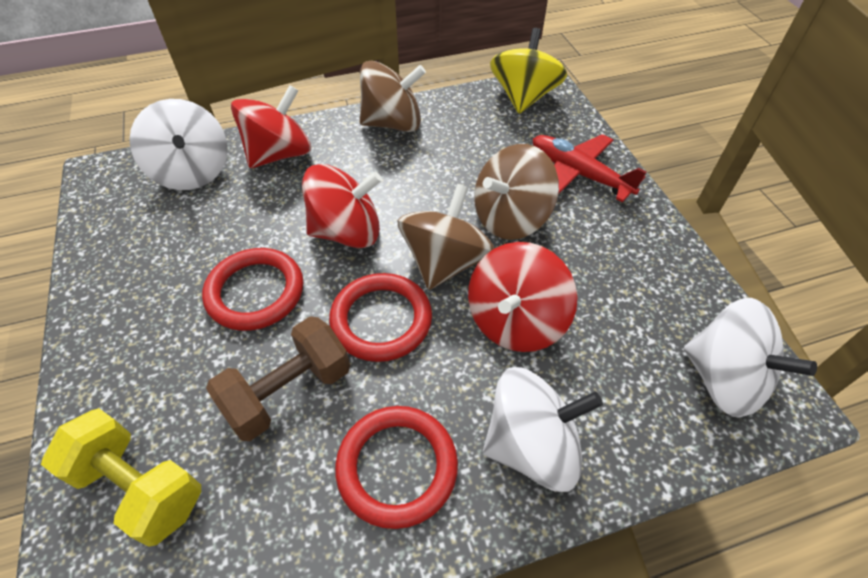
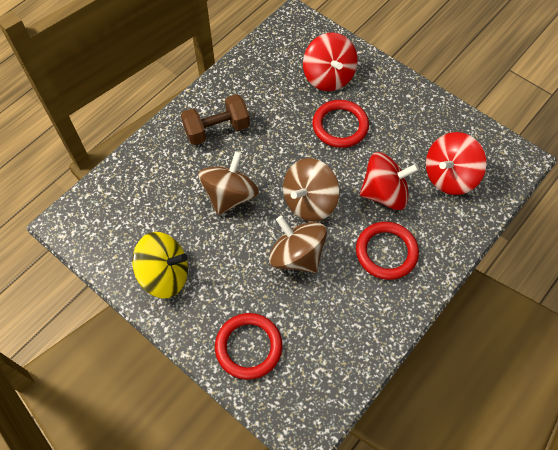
red plane: [533,134,647,203] = 1 -> none = 0
white spinning top: [129,99,228,190] [483,367,603,492] [684,298,817,418] = 3 -> none = 0
yellow dumbbell: [41,408,201,547] = 1 -> none = 0

